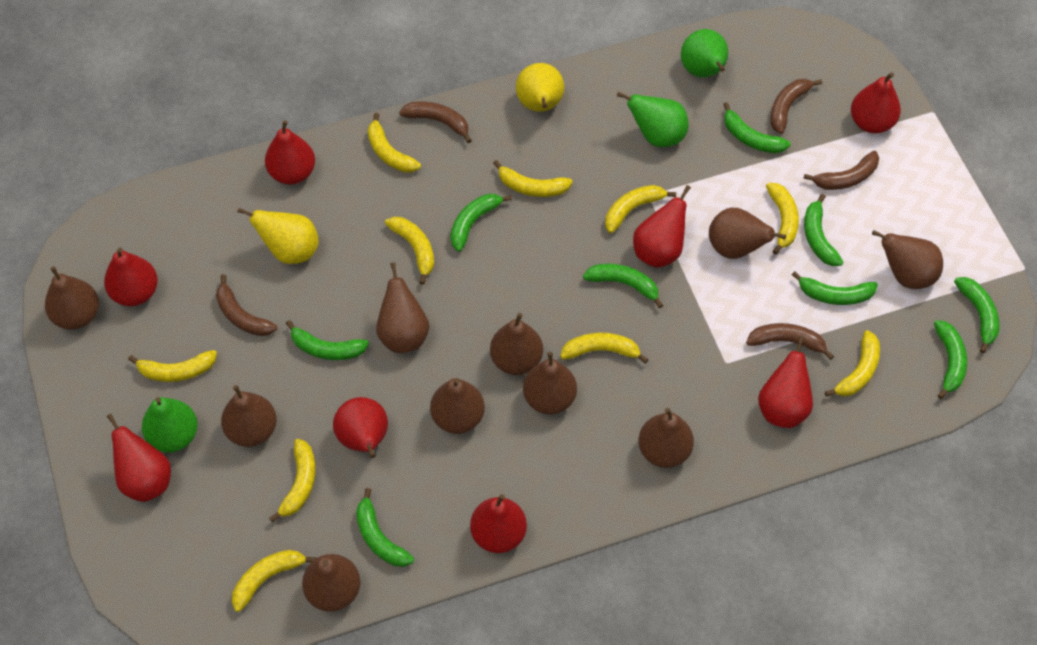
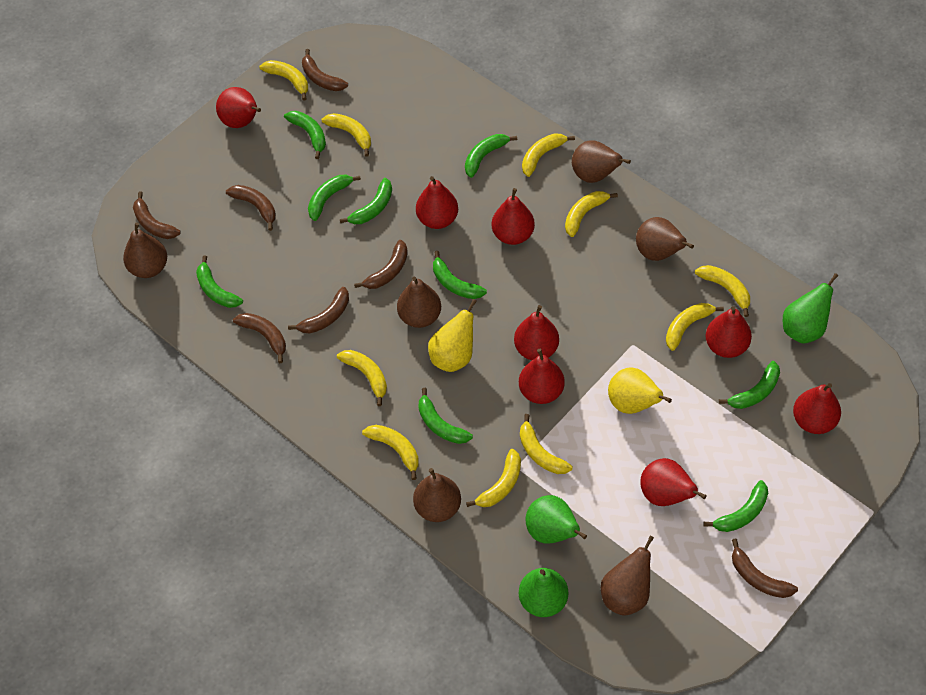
brown banana: [216,274,277,336] [399,101,472,143] [746,323,834,360] [770,79,822,134] [803,151,879,190] = 5 -> [133,192,181,239] [226,185,276,231] [233,313,286,363] [288,287,349,333] [302,49,348,91] [354,240,408,289] [732,539,798,598] = 7
brown pear: [45,266,99,329] [221,385,277,447] [302,554,360,612] [376,262,429,353] [430,378,485,434] [490,313,543,375] [523,352,577,414] [638,408,694,468] [709,207,786,259] [872,230,943,289] = 10 -> [123,222,167,278] [397,277,441,328] [413,468,461,522] [572,140,631,183] [601,536,654,616] [636,217,694,261] = 6

